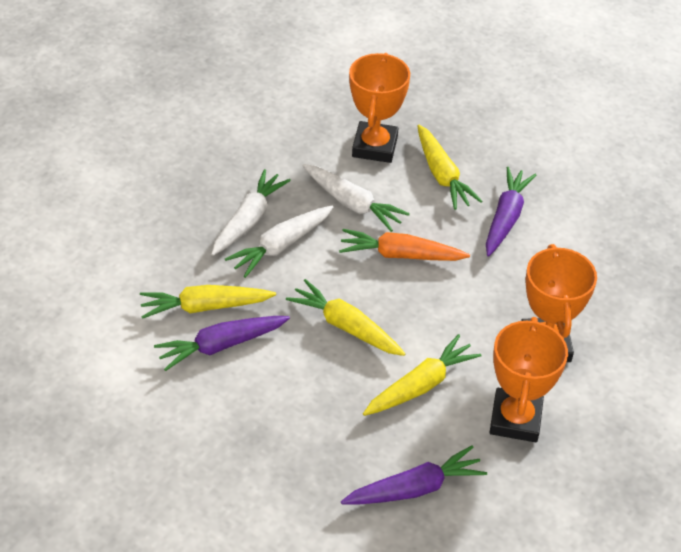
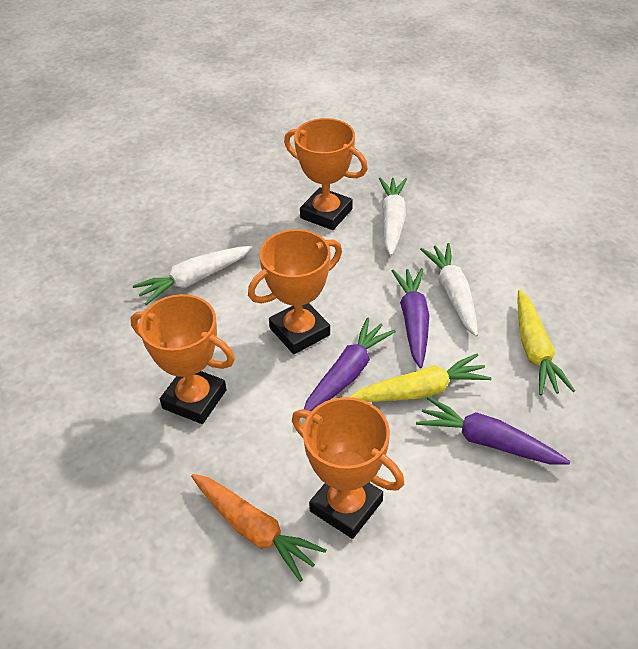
orange trophy: [349,53,410,163] [489,317,568,442] [521,244,597,362] = 3 -> [131,294,235,424] [248,229,342,354] [284,118,368,230] [292,397,404,539] = 4
yellow carrot: [140,285,276,319] [286,279,406,356] [363,334,481,416] [417,125,482,210] = 4 -> [350,353,492,402] [517,290,575,396] = 2

